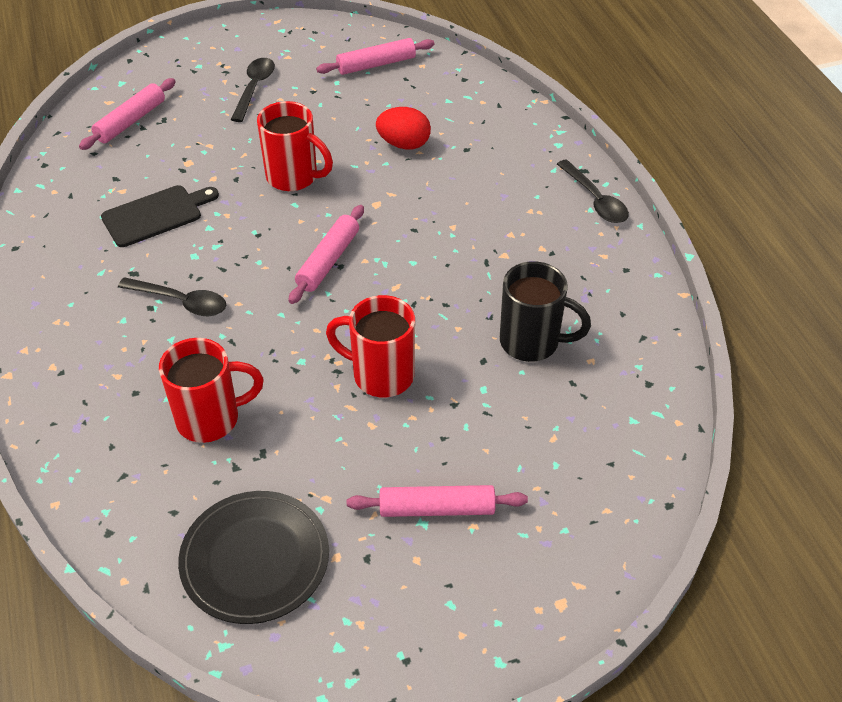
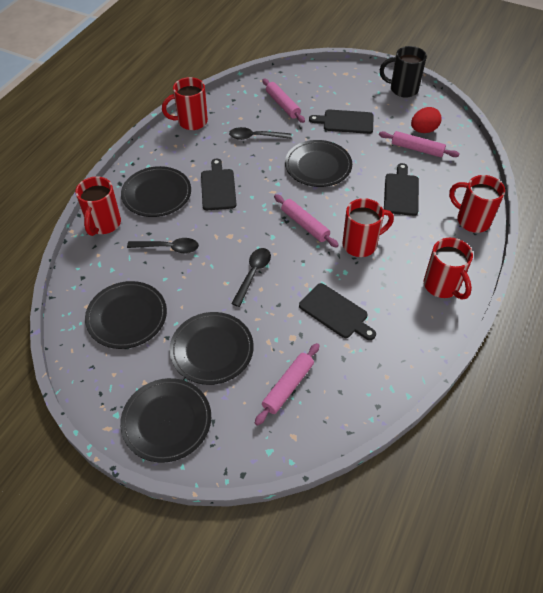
black cutting board: [101,185,219,247] = 1 -> [201,159,237,210] [299,283,376,340] [309,109,373,134] [384,163,419,216] = 4
black plate: [178,491,329,624] = 1 -> [85,281,167,349] [120,378,211,463] [121,166,191,217] [169,312,254,385] [285,140,352,187] = 5
red mug: [159,338,264,443] [257,101,333,191] [326,295,415,398] = 3 -> [75,176,121,236] [162,77,208,130] [342,198,394,257] [424,238,473,299] [449,175,505,233] = 5

